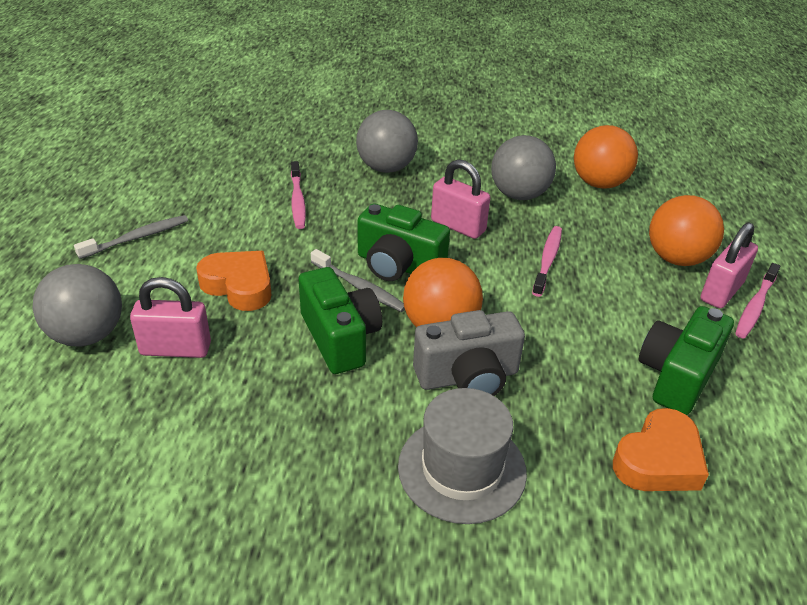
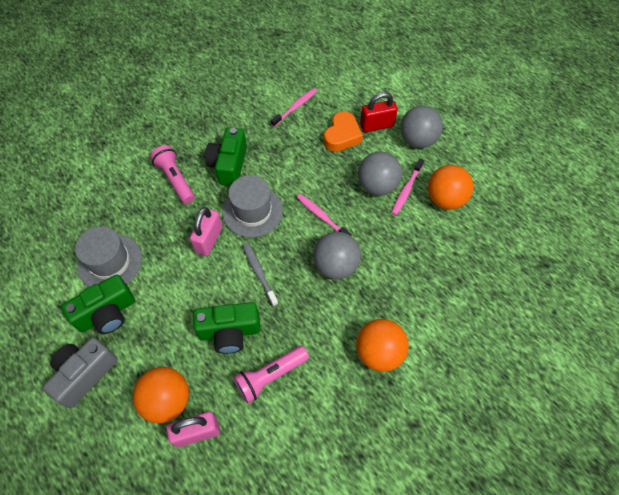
grey hat: [398,388,527,524] = 1 -> [75,226,142,287] [222,175,283,237] = 2
grey toothbrush: [74,215,188,259] [311,249,405,312] = 2 -> [242,242,278,307] = 1
orange heart: [196,251,272,311] [613,408,709,491] = 2 -> [324,111,363,152] = 1
pink flashlight: none = 0 -> [150,145,195,204] [233,346,309,403] = 2
pink padlock: [130,277,211,358] [431,159,490,239] [700,222,758,309] = 3 -> [166,412,220,447] [190,207,222,256] = 2
red padlock: none = 0 -> [360,92,398,132] = 1

